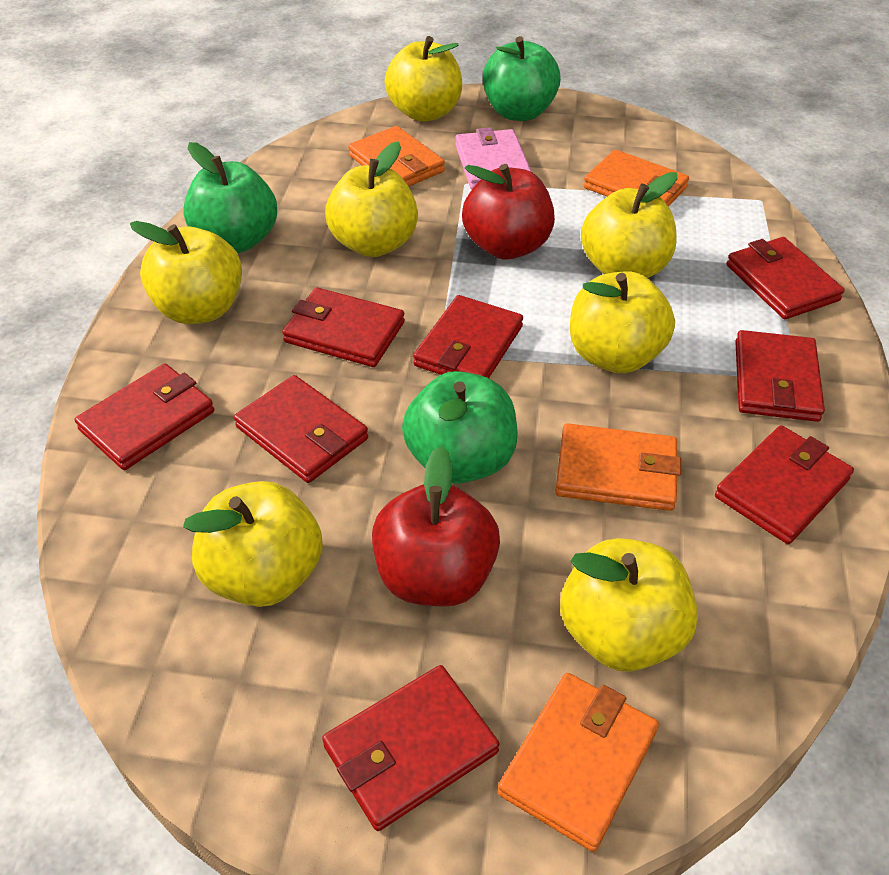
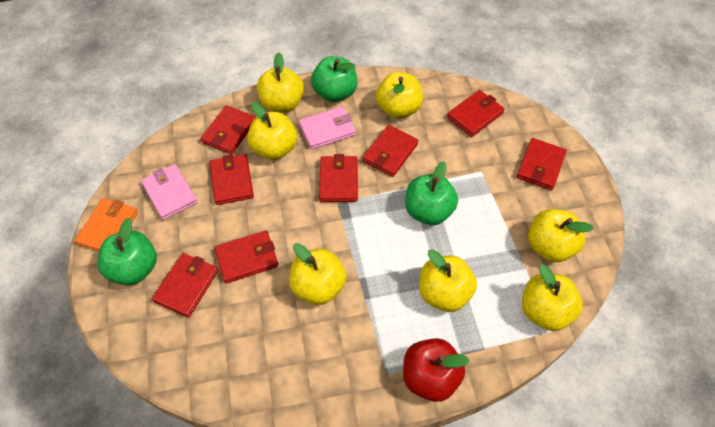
orange wallet: [348,126,445,186] [498,673,659,852] [555,423,681,511] [583,150,689,207] = 4 -> [75,198,138,251] = 1
pink wallet: [455,127,532,190] = 1 -> [141,164,198,220] [299,106,356,149] = 2
red apple: [372,446,500,606] [462,164,555,260] = 2 -> [403,338,470,402] = 1

